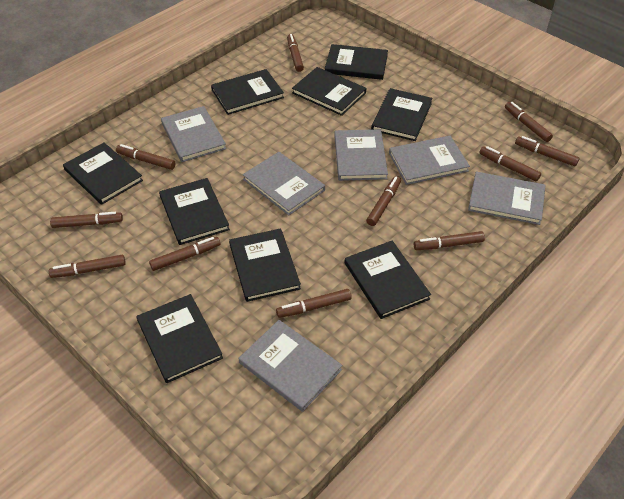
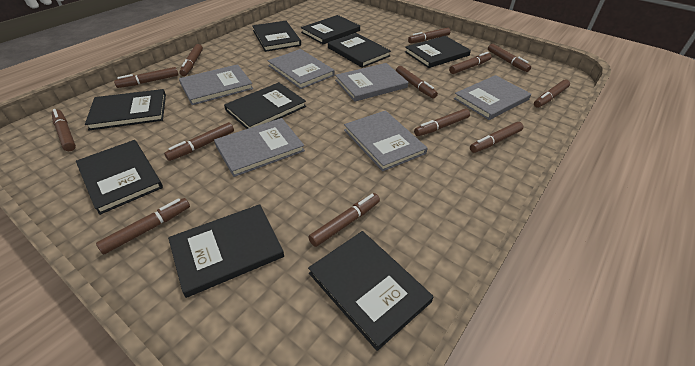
brown marker: [49,255,126,278] [50,212,123,228] [116,144,175,170] [149,237,220,271] [276,289,352,318] [287,34,304,72] [366,176,401,226] [414,231,485,250] [479,146,541,181] [505,102,553,142] [515,136,580,166] = 11 -> [52,109,76,151] [96,198,190,255] [114,67,178,88] [164,122,234,161] [179,44,203,76] [308,193,380,247] [396,66,438,99] [408,27,451,43] [414,109,470,136] [449,52,492,74] [470,122,523,153] [488,44,531,72] [534,79,570,108] = 13

